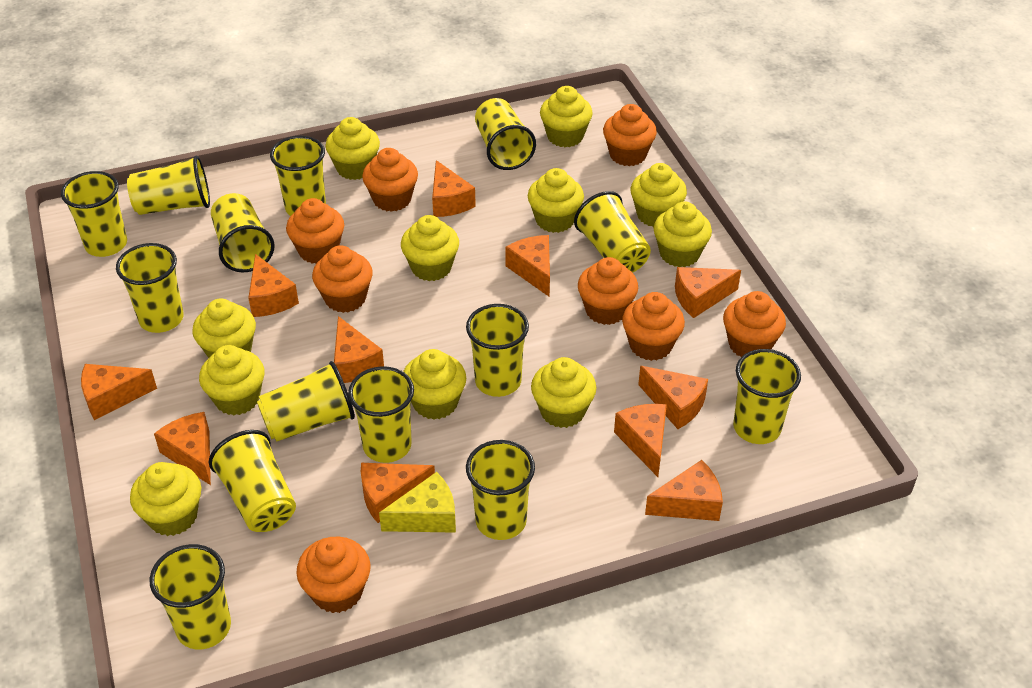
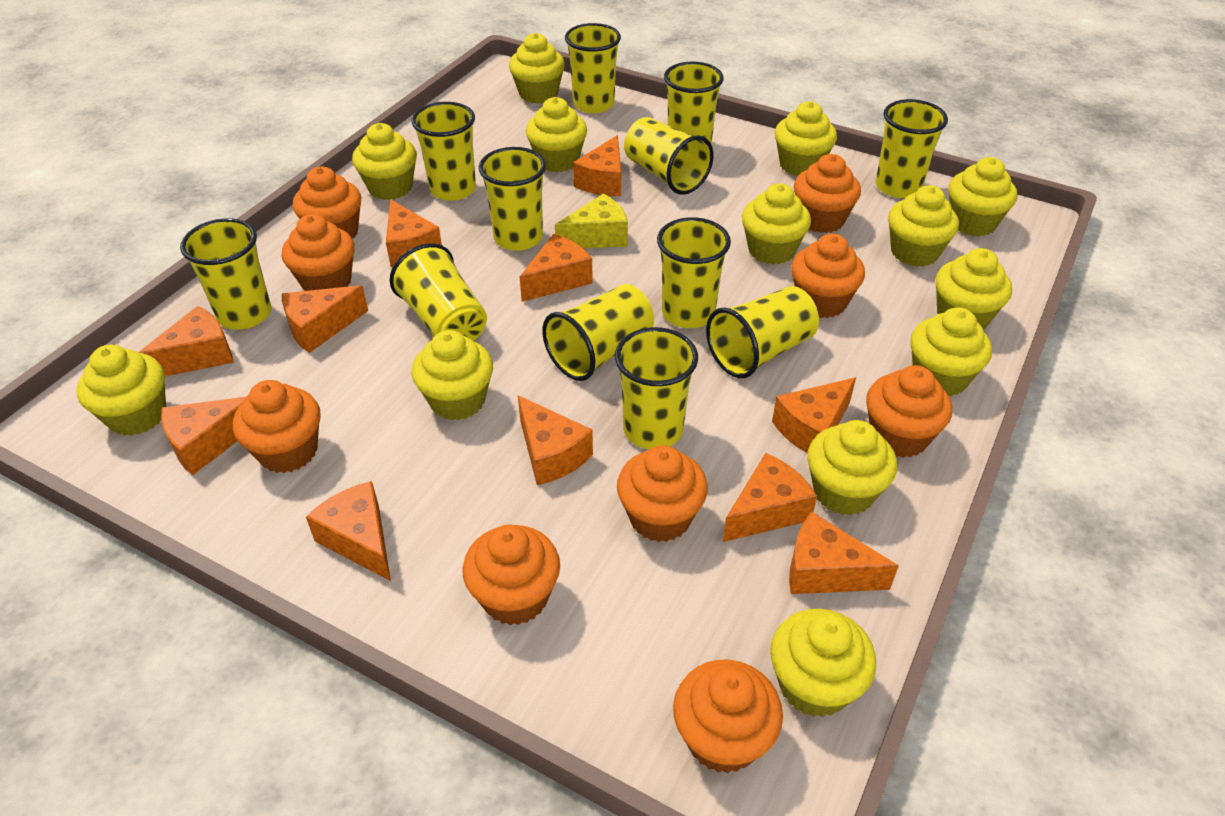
orange cupcake: [286,198,344,264] [296,537,371,613] [312,245,373,313] [362,148,418,212] [578,257,638,325] [603,104,657,166] [622,292,685,361] [723,291,786,357] = 8 -> [233,380,321,473] [282,214,355,291] [293,167,361,238] [462,524,560,625] [617,445,708,542] [673,660,783,774] [791,234,865,318] [794,154,861,233] [866,365,952,458] = 9
yellow cup: [61,171,127,257] [116,243,184,333] [127,156,210,215] [150,544,231,650] [209,430,296,532] [211,193,275,273] [257,361,355,442] [270,136,326,216] [348,366,414,463] [466,304,529,397] [466,440,535,540] [475,98,536,170] [574,191,651,273] [733,349,801,444] = 14 -> [180,218,271,329] [389,243,487,341] [411,102,476,201] [479,147,546,251] [542,284,654,381] [565,23,621,113] [615,327,698,449] [624,117,713,195] [657,217,731,328] [664,62,724,144] [706,286,819,378] [875,99,948,198] = 12
yellow cupcake: [130,462,201,536] [192,299,256,358] [199,345,264,415] [326,117,380,180] [401,215,459,281] [403,349,466,420] [528,168,584,233] [531,357,596,428] [540,86,593,147] [631,163,687,227] [654,202,712,267] = 11 -> [77,345,166,436] [352,123,417,200] [412,330,493,420] [509,33,565,104] [526,97,587,172] [742,183,811,265] [770,609,876,717] [775,101,837,176] [807,420,897,515] [888,185,959,267] [910,307,992,396] [935,248,1012,329] [948,157,1017,237] = 13

